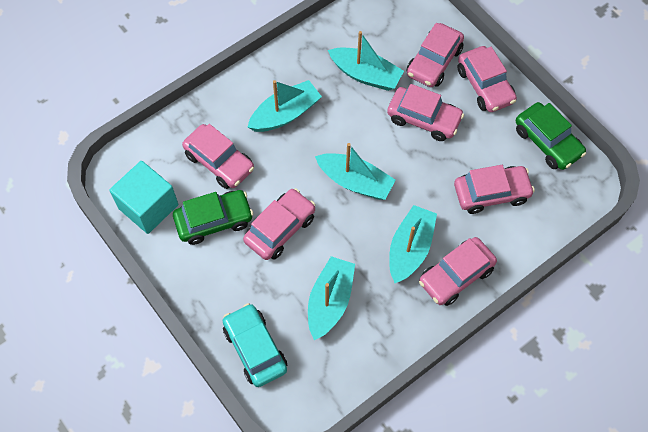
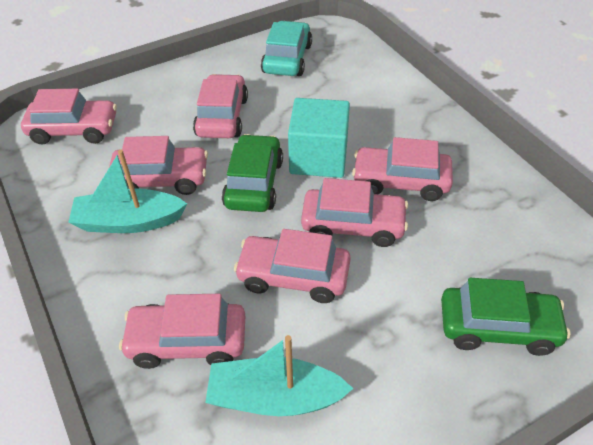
turquoise boat: [247,80,322,132] [308,256,355,340] [315,143,395,200] [328,31,404,91] [389,205,437,283] = 5 -> [68,150,187,233] [205,335,353,416] = 2

